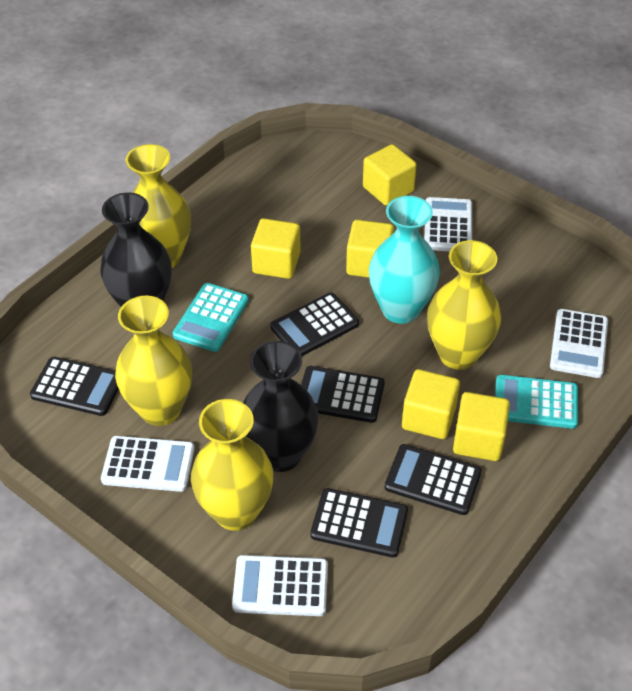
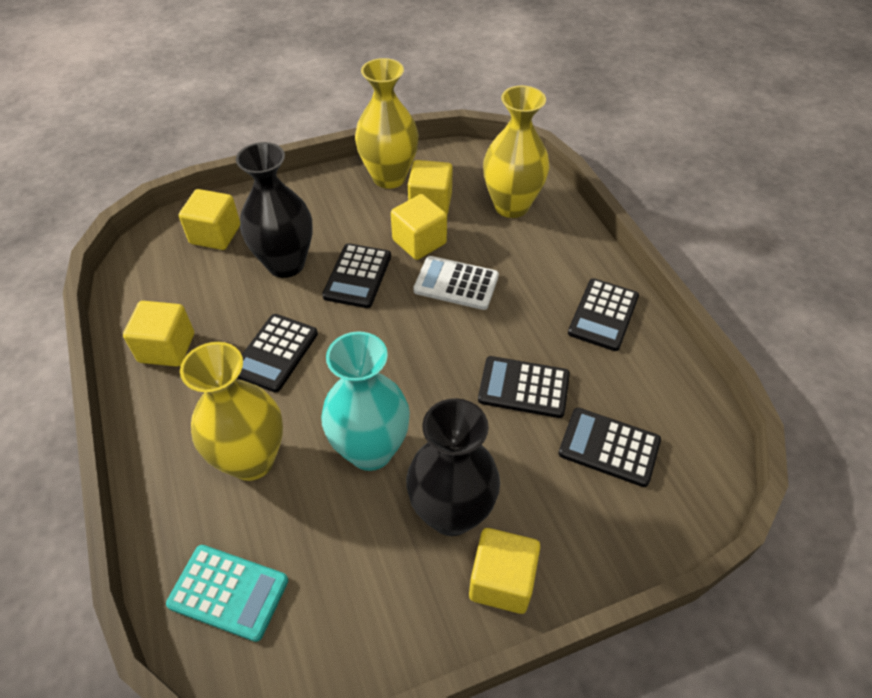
turquoise calculator: [173,283,249,352] [495,375,578,429] = 2 -> [166,545,288,642] = 1
white calculator: [101,436,195,492] [232,555,328,616] [424,197,472,251] [550,309,608,378] = 4 -> [413,256,499,310] = 1
yellow vase: [115,296,192,426] [126,144,191,268] [191,399,273,531] [427,240,501,370] = 4 -> [180,342,283,481] [355,58,419,189] [483,86,549,218] = 3

